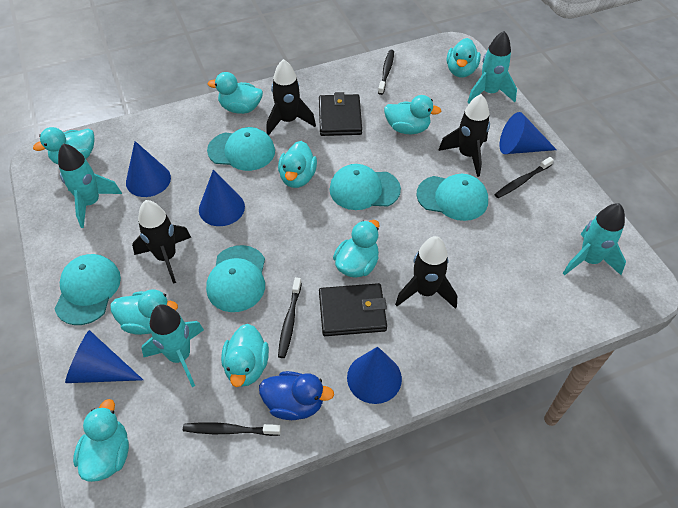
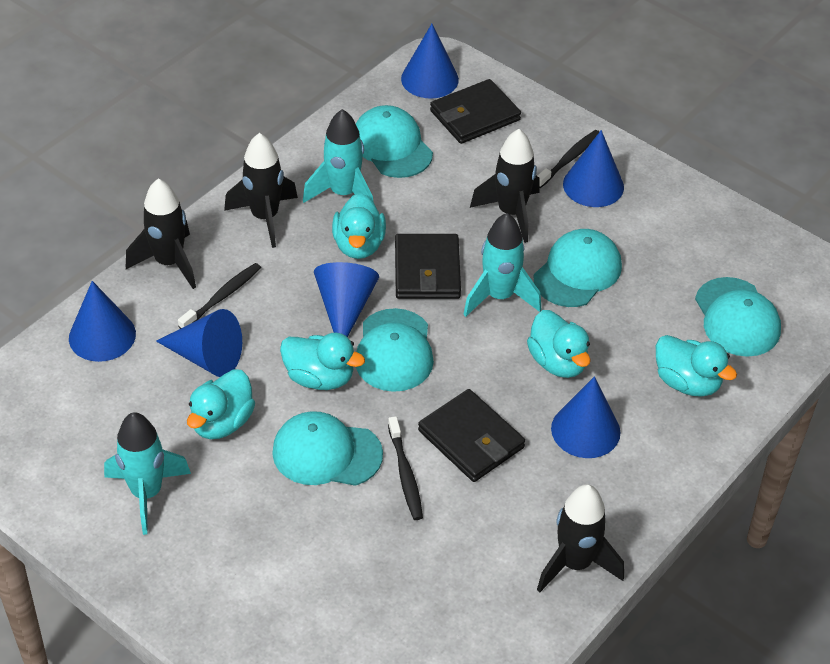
black toothbrush: [183,422,281,436] [278,277,302,358] [378,50,394,95] [495,157,554,198] = 4 -> [178,263,261,329] [388,416,423,520] [537,130,600,188] = 3
black wallet: [319,92,362,136] [319,283,387,336] = 2 -> [395,234,461,299] [418,389,525,482] [430,79,521,144] = 3
blue cone: [65,330,143,383] [126,141,171,197] [199,170,245,226] [347,347,402,404] [499,112,557,154] = 5 -> [69,281,136,362] [156,309,242,377] [314,262,379,337] [401,24,459,99] [551,376,621,458] [563,130,624,207] = 6
blue duck: [259,371,334,420] = 1 -> none = 0
turquoise duck: [33,127,95,164] [73,399,129,482] [111,289,178,335] [208,72,263,114] [221,324,269,387] [278,141,317,188] [333,220,380,278] [384,95,441,134] [447,38,481,77] = 9 -> [187,369,255,439] [280,333,365,390] [332,193,386,259] [527,310,591,378] [656,335,737,396] = 5
turquoise rocket: [58,144,122,228] [141,304,204,387] [467,31,517,104] [563,203,626,275] = 4 -> [104,412,191,535] [303,109,374,203] [463,213,542,317] = 3

